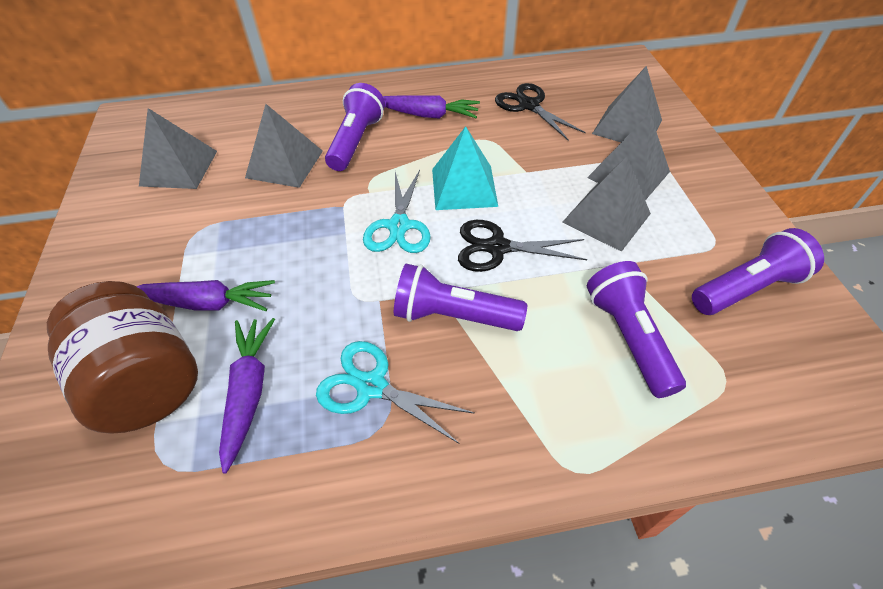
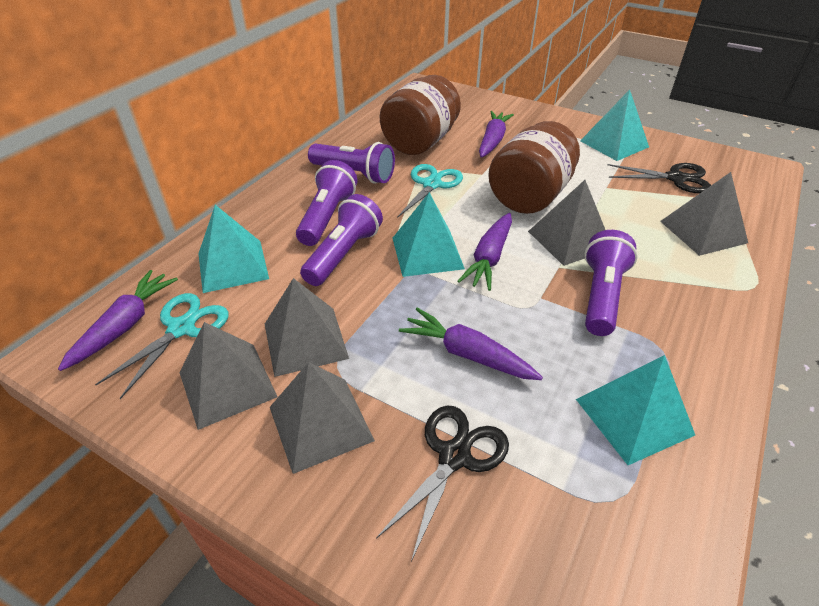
brown jar: [47,281,198,433] = 1 -> [380,75,461,155] [488,121,580,214] = 2
purple carrot: [136,280,275,311] [219,318,275,474] [383,95,480,119] = 3 -> [58,270,178,371] [399,308,543,380] [458,213,512,291] [479,111,514,158] = 4
turquoise pyramid: [432,126,498,210] = 1 -> [198,205,269,293] [393,192,465,277] [576,355,695,465] [580,90,649,161] = 4

